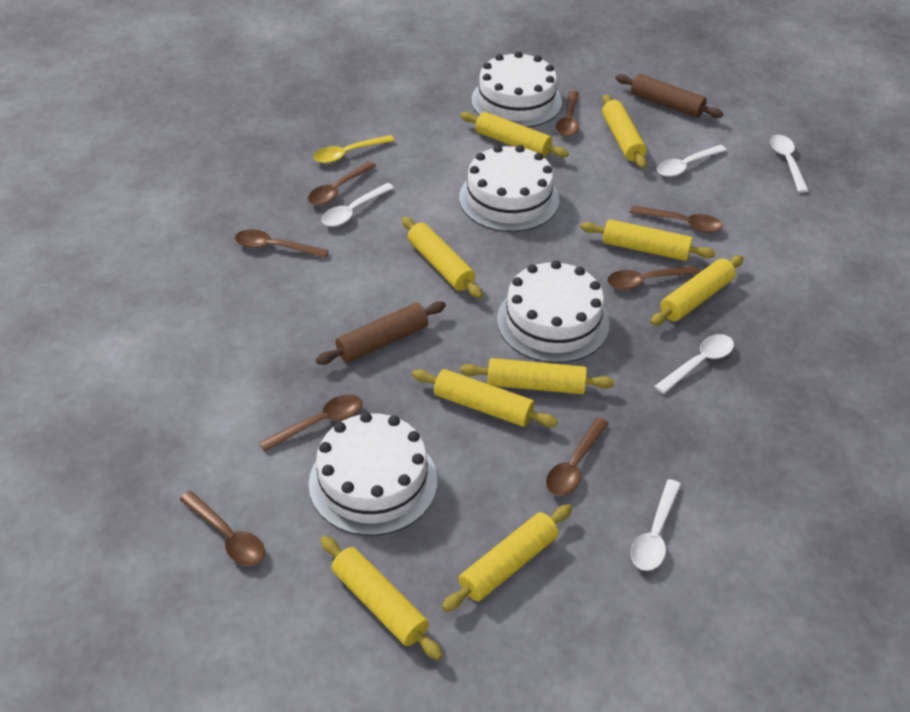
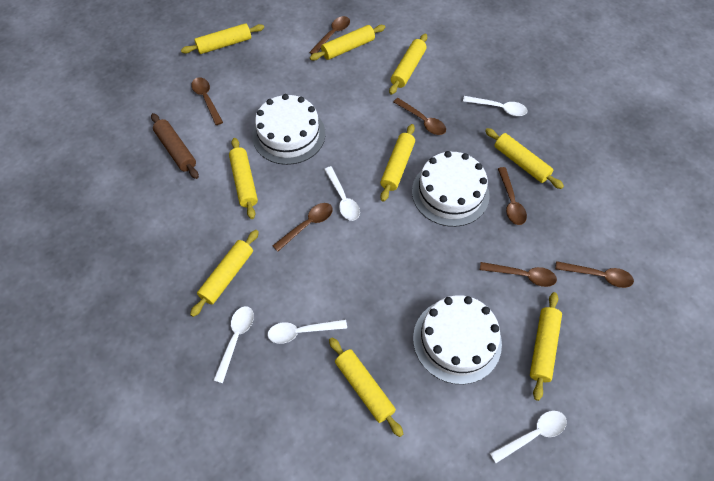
brown rolling pin: [316,301,446,365] [615,74,723,118] = 2 -> [151,113,199,179] = 1
brown spoon: [179,491,265,566] [235,229,329,258] [259,394,363,452] [308,161,376,205] [546,418,609,496] [556,91,579,137] [607,266,700,290] [630,206,723,233] = 8 -> [191,77,223,125] [272,203,333,252] [309,16,350,54] [393,98,446,135] [480,262,557,287] [498,167,527,225] [555,261,634,288] = 7
white cake: [309,412,437,536] [459,145,559,232] [471,51,562,127] [497,260,610,363] = 4 -> [252,94,325,165] [412,151,490,227] [413,295,502,384] = 3
yellow spoon: [313,135,395,163] = 1 -> none = 0

